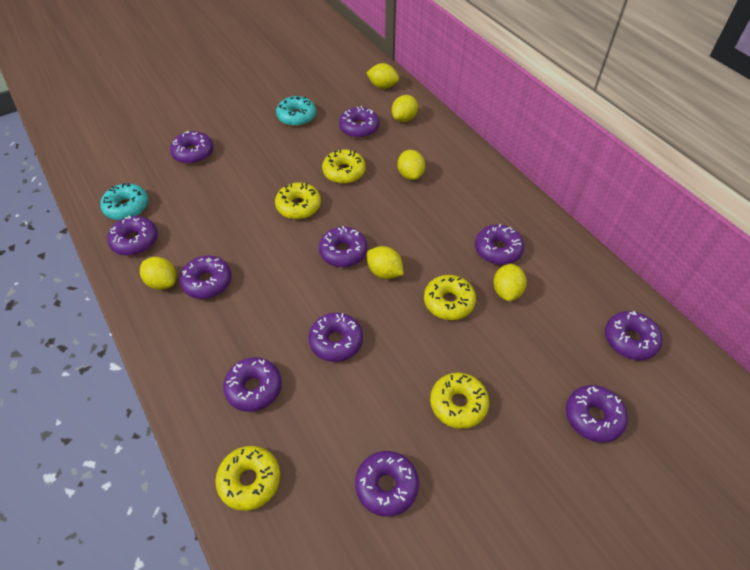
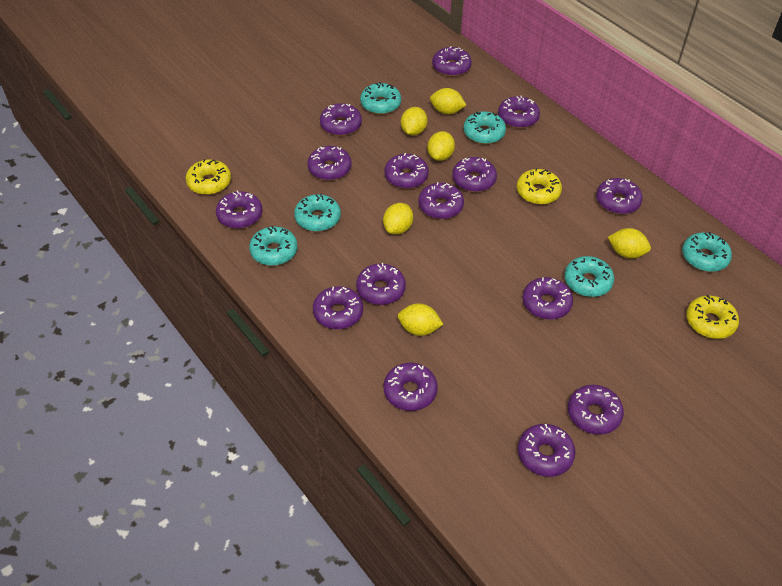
purple donut: [107,216,158,256] [170,131,214,164] [180,255,232,299] [223,357,282,412] [308,313,363,362] [319,226,367,267] [339,106,379,138] [355,451,419,517] [475,224,524,265] [566,385,628,443] [605,311,662,360] = 11 -> [216,191,263,229] [307,146,352,180] [313,286,363,329] [320,103,362,136] [356,263,406,305] [384,153,429,189] [384,363,438,411] [418,182,464,219] [432,46,472,76] [452,157,497,192] [498,95,540,128] [518,424,575,477] [522,277,573,320] [568,385,624,435] [596,178,643,214] = 15
turquoise donut: [100,183,149,220] [276,96,316,126] = 2 -> [249,226,298,266] [294,193,341,232] [360,82,401,114] [464,111,506,144] [564,256,614,297] [682,232,732,272] = 6
yellow donut: [215,446,280,511] [275,183,321,219] [322,150,366,184] [424,275,476,320] [430,373,489,429] = 5 -> [186,159,231,195] [517,168,562,205] [686,295,739,339] = 3

